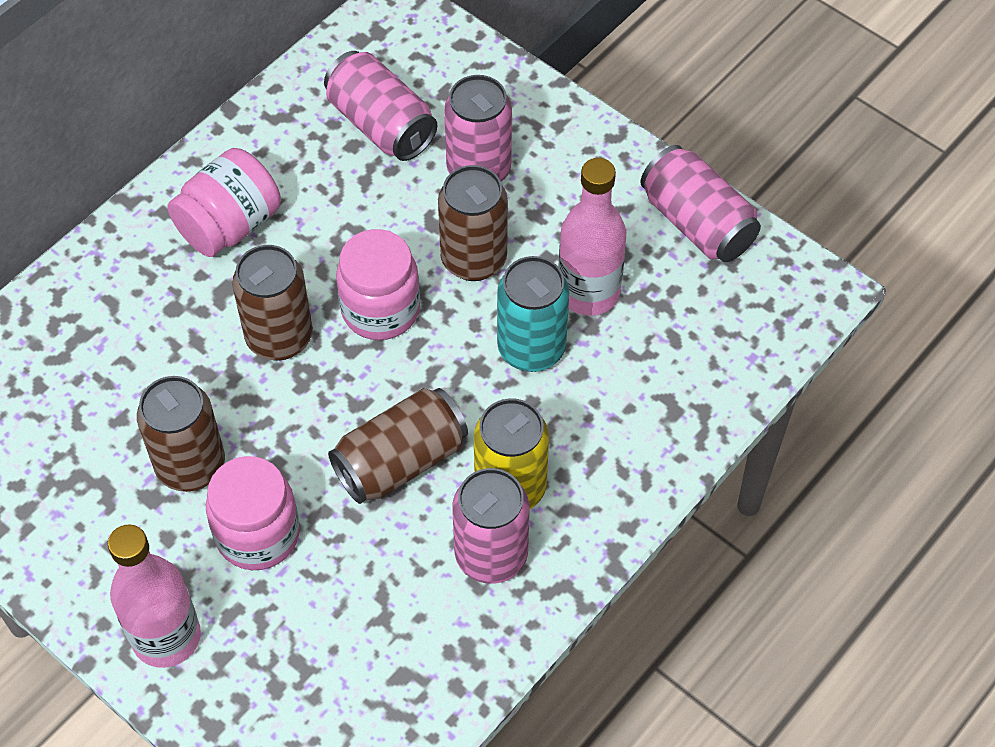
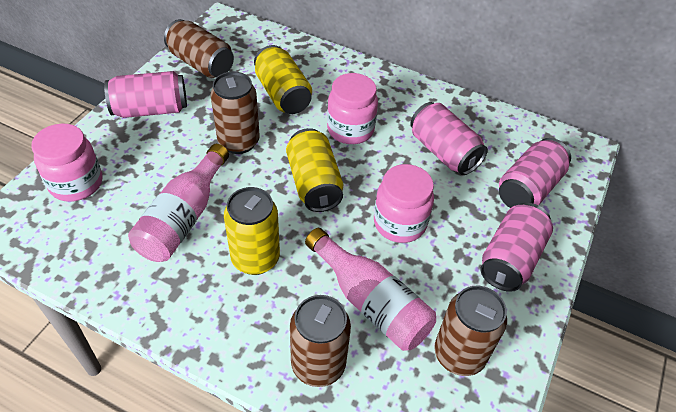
turquoise can: [497,256,569,372] = 1 -> none = 0
yellow can: [474,398,549,509] = 1 -> [224,187,280,275] [254,45,312,114] [286,128,344,212] = 3

